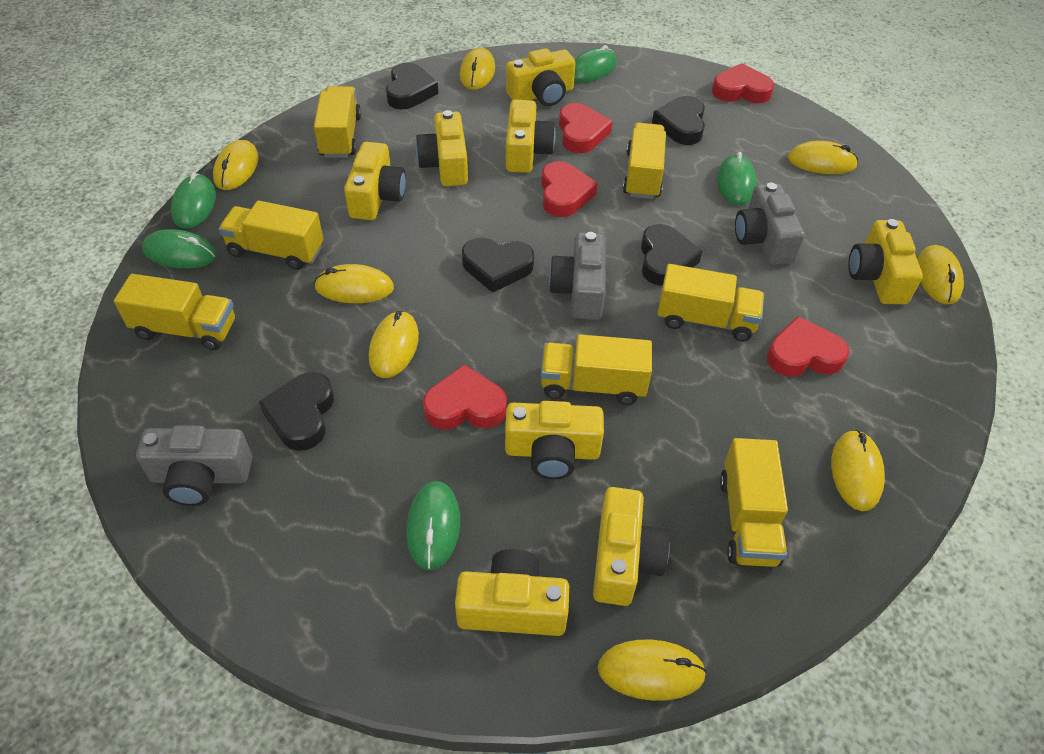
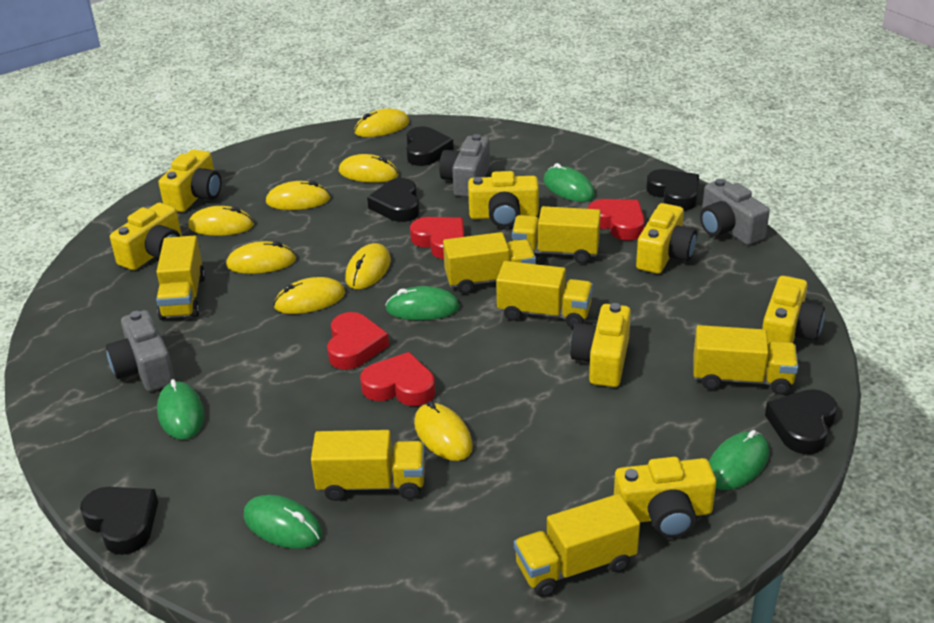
red heart: [423,364,507,430] [541,161,598,217] [559,103,613,153] [712,63,774,103] [767,316,850,377] = 5 -> [327,312,389,370] [360,352,436,406] [410,217,464,259] [588,199,645,241] = 4
yellow camera: [344,142,406,220] [416,110,468,186] [455,549,569,636] [505,401,604,479] [506,48,575,106] [506,100,556,173] [593,487,670,606] [848,219,923,304] = 8 -> [110,203,182,270] [158,149,221,212] [468,171,539,227] [570,303,631,387] [614,457,716,538] [636,203,697,274] [762,276,825,344] = 7

